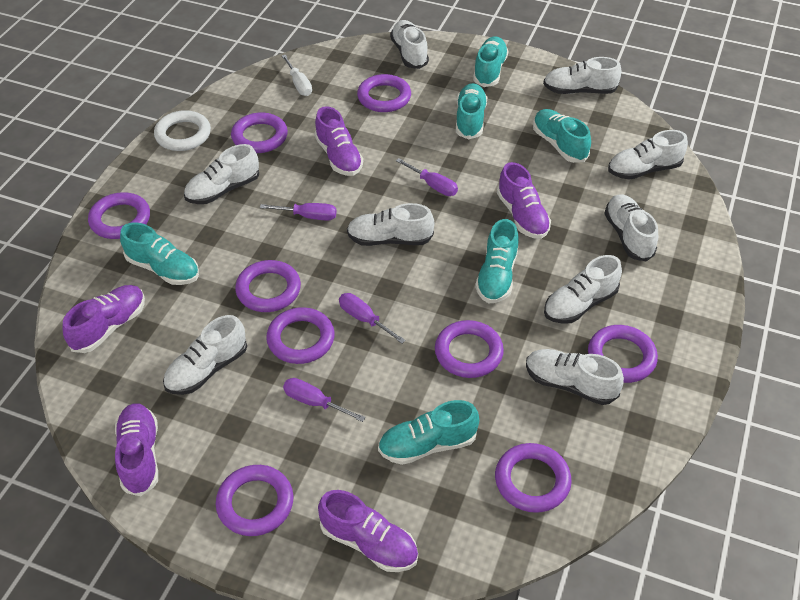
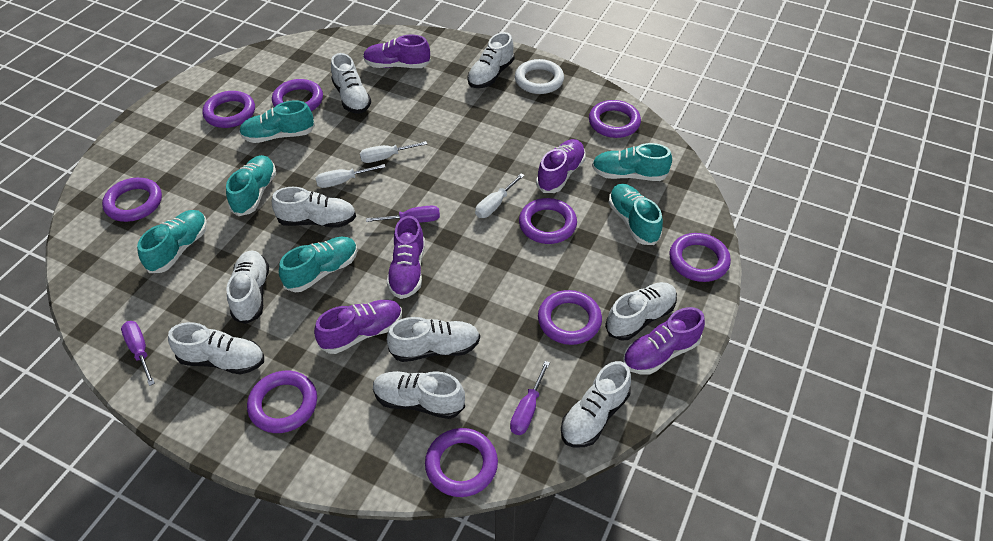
purple screwdriver: [260,203,336,221] [283,378,365,422] [339,293,406,344] [396,158,458,196] = 4 -> [121,321,155,386] [366,206,440,223] [510,361,550,435] = 3
white screwdriver: [282,55,312,96] = 1 -> [315,164,385,188] [360,141,427,163] [475,173,525,218] = 3

